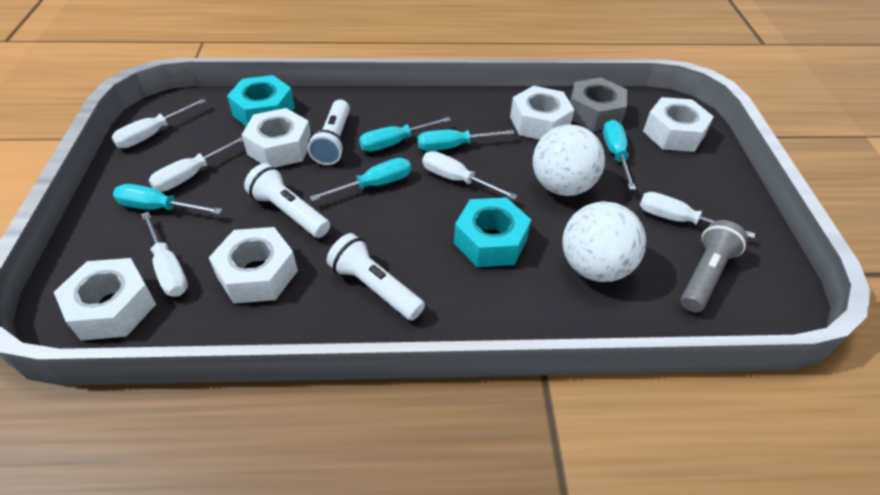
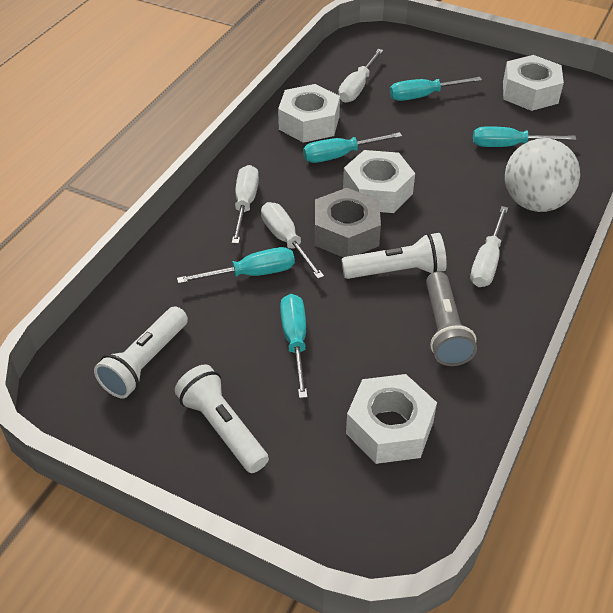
turquoise nut: [227,75,295,126] [454,197,531,267] = 2 -> none = 0
white ball: [533,125,605,196] [562,201,646,282] = 2 -> [505,138,580,212] = 1
white nut: [54,258,156,341] [209,227,298,304] [242,108,311,168] [510,86,575,140] [643,97,714,152] = 5 -> [278,84,340,143] [343,150,415,213] [346,374,437,464] [503,55,564,111] = 4
white screwdriver: [111,99,206,148] [141,212,188,297] [149,137,243,192] [422,151,518,200] [640,192,755,239] = 5 -> [232,165,259,244] [261,202,324,279] [338,49,383,103] [470,206,508,287] = 4

